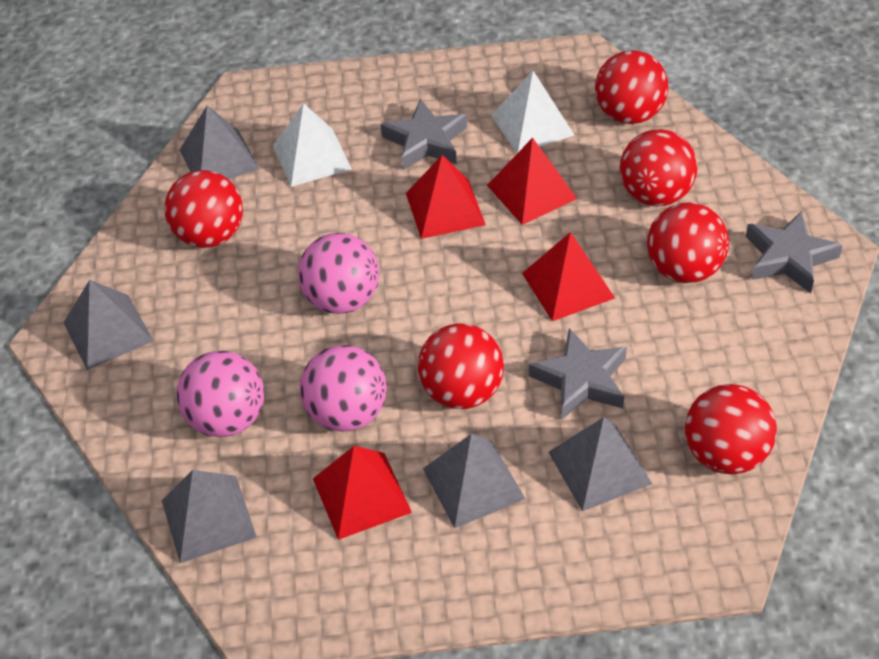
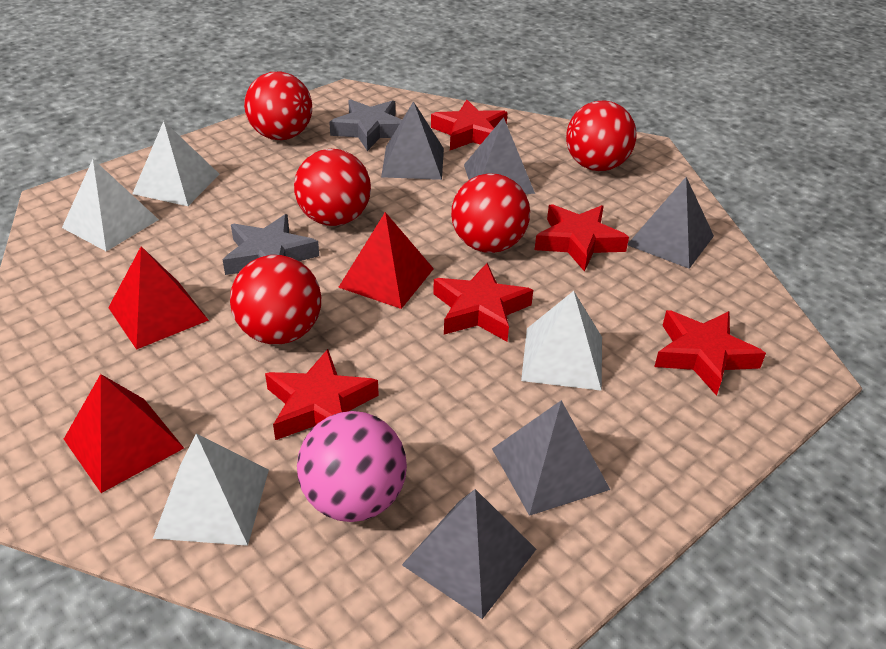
grey star: [381,99,467,170] [529,328,627,419] [746,211,843,293] = 3 -> [223,214,319,275] [329,99,402,151] = 2
pink ball: [177,351,264,437] [298,233,379,314] [300,345,387,432] = 3 -> [297,411,407,522] = 1
red ball: [164,170,243,248] [418,323,504,409] [595,50,668,124] [620,129,698,206] [647,202,729,283] [685,384,777,474] = 6 -> [230,255,321,345] [244,72,312,140] [294,149,371,226] [451,173,530,253] [566,100,637,171] = 5
red pyramid: [313,446,412,540] [406,155,486,239] [487,138,577,225] [522,232,615,321] = 4 -> [64,374,184,493] [108,246,209,350] [338,212,434,309] = 3
red star: none = 0 -> [265,349,379,440] [431,100,508,150] [433,263,533,342] [535,204,629,272] [654,310,766,396] = 5
white pyramid: [273,103,352,187] [491,71,574,153] = 2 -> [62,159,159,251] [132,121,220,206] [153,434,269,546] [521,291,602,391] = 4

